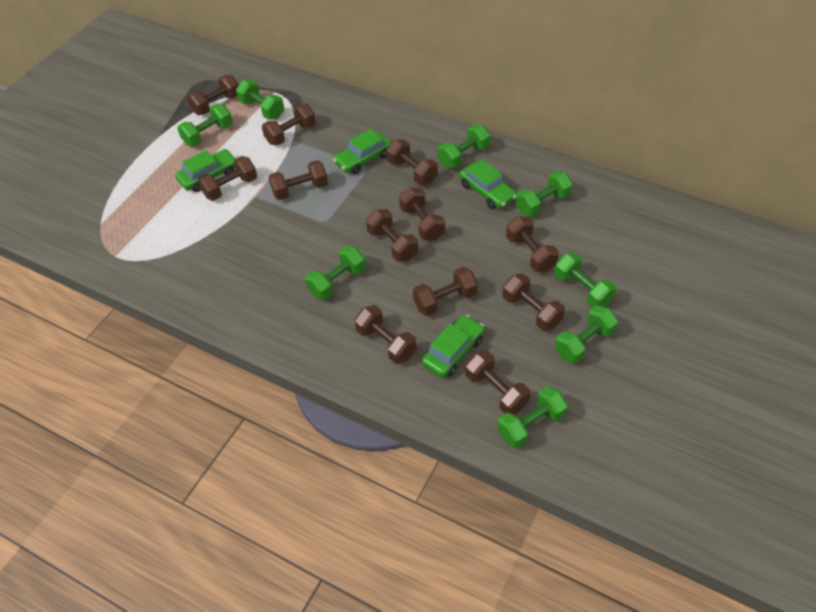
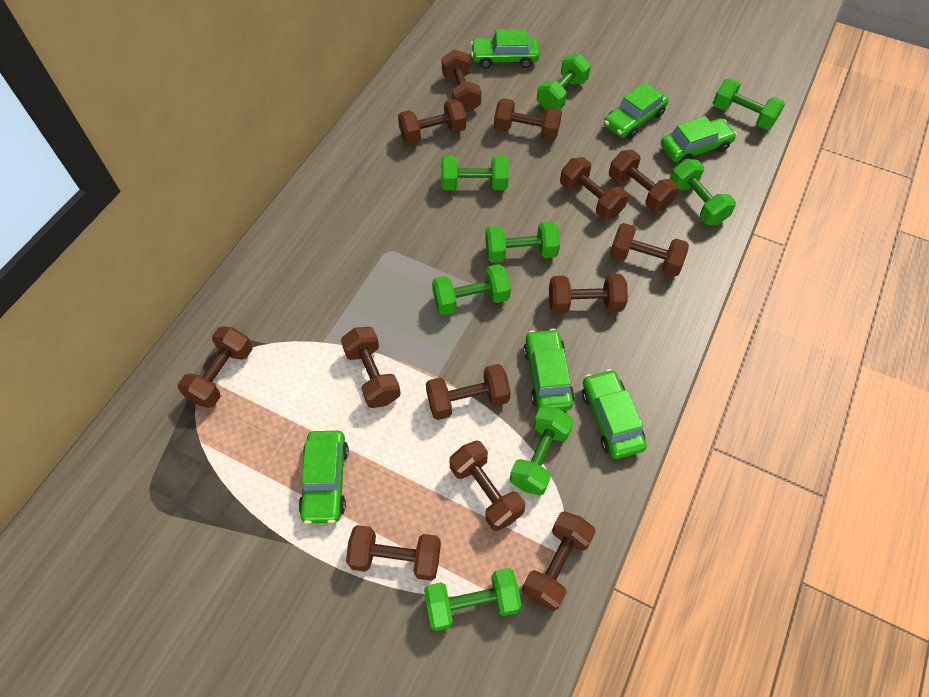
brown dumbbell: [187,75,239,115] [198,156,257,201] [262,103,316,146] [269,160,328,200] [355,305,416,364] [366,209,418,262] [386,139,438,185] [399,187,445,241] [413,267,478,316] [465,351,531,414] [502,273,565,331] [506,216,559,272] = 12 -> [178,326,253,408] [341,327,401,408] [346,525,441,581] [398,99,466,144] [426,364,511,420] [442,49,481,113] [450,440,525,531] [494,98,562,141] [522,511,596,611] [549,274,628,314] [560,157,628,220] [609,150,679,212] [610,223,689,277] = 13
green car: [175,149,236,192] [333,129,392,174] [422,315,484,378] [459,160,517,209] = 4 -> [298,431,349,524] [471,29,539,69] [523,329,574,411] [582,369,647,459] [604,82,669,139] [661,116,737,163] = 6

